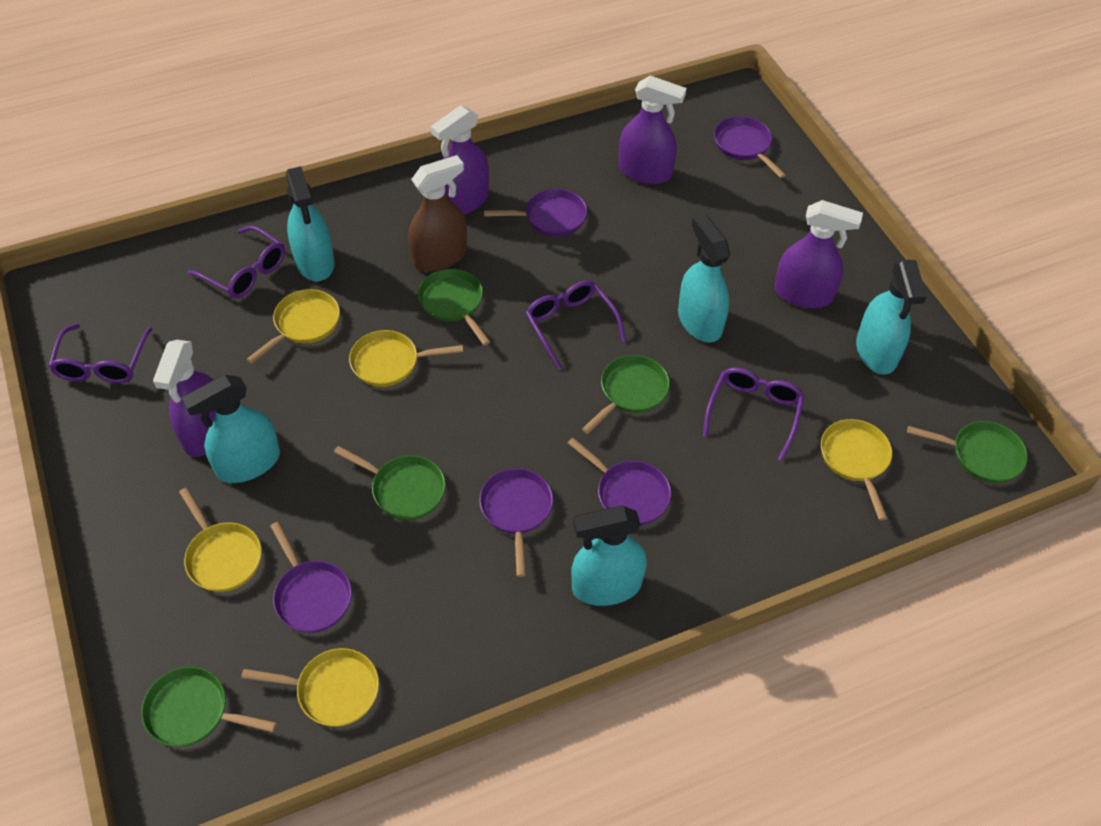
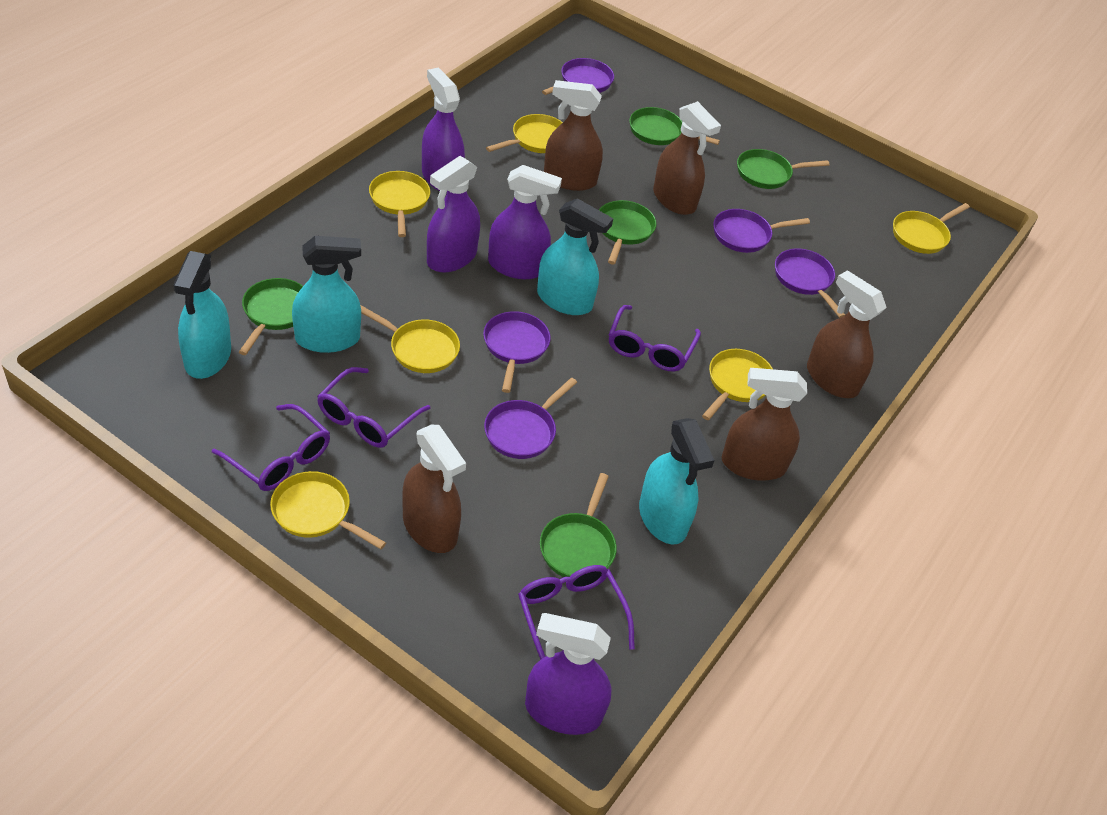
brown spray bottle: [408,155,467,272] = 1 -> [402,424,466,553] [544,80,603,191] [653,101,721,215] [722,368,807,481] [807,270,887,398] = 5
turquoise spray bottle: [181,375,280,483] [286,166,335,281] [571,505,647,606] [678,214,730,342] [856,260,927,374] = 5 -> [173,251,231,379] [292,236,361,353] [537,198,613,315] [639,418,715,545] = 4
yellow pan: [179,487,262,592] [241,648,379,727] [247,289,340,364] [349,330,463,387] [821,419,892,520] = 5 -> [270,471,386,549] [360,305,460,373] [369,171,430,237] [486,114,563,153] [702,349,773,420] [893,203,970,254] = 6

